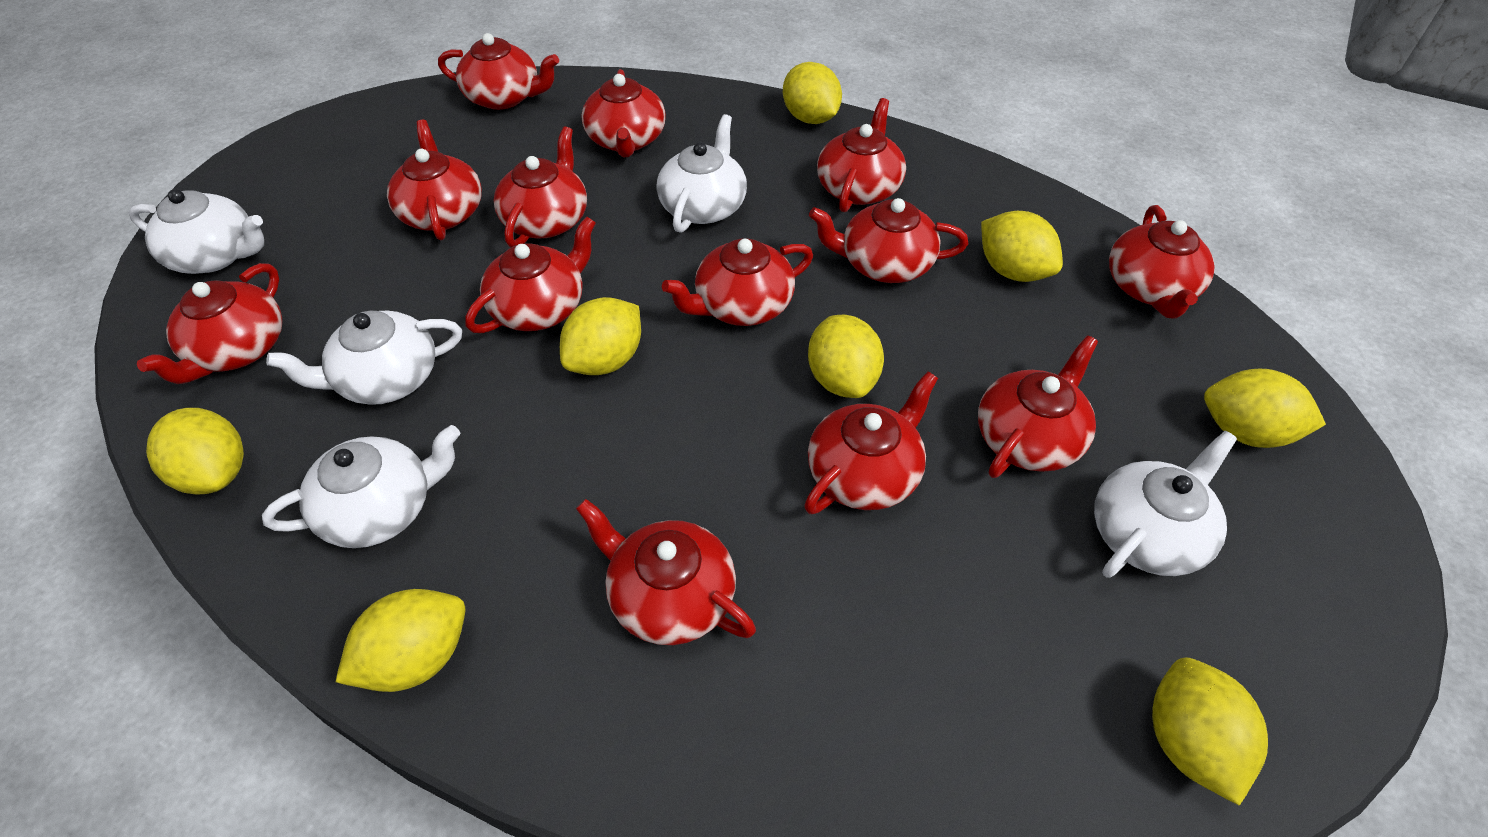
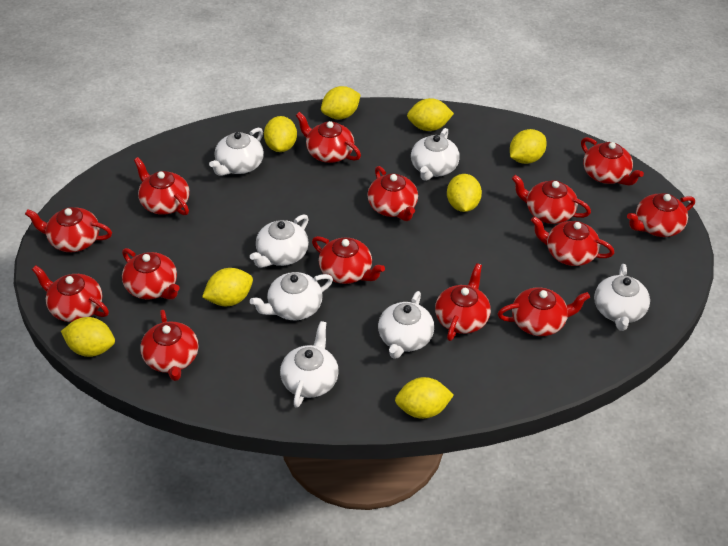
red teapot: [137,263,282,384] [387,120,482,240] [438,33,559,110] [465,216,596,333] [494,126,587,247] [576,499,756,645] [581,69,666,158] [662,239,813,326] [804,372,938,514] [809,198,968,283] [817,98,906,212] [978,335,1098,478] [1109,205,1215,319] = 13 -> [25,207,112,252] [32,265,109,322] [122,248,180,299] [134,157,190,215] [140,310,199,381] [296,112,361,163] [312,236,385,284] [367,166,418,221] [435,263,491,341] [498,287,590,336] [512,175,591,224] [531,216,615,266] [581,137,644,186] [627,193,695,237] = 14
white teapot: [129,189,264,274] [262,425,461,548] [266,311,462,405] [656,114,747,233] [1094,431,1237,578] = 5 -> [209,128,264,176] [250,214,309,268] [250,272,333,320] [280,321,339,408] [378,291,434,359] [411,128,460,181] [594,264,650,331] = 7

